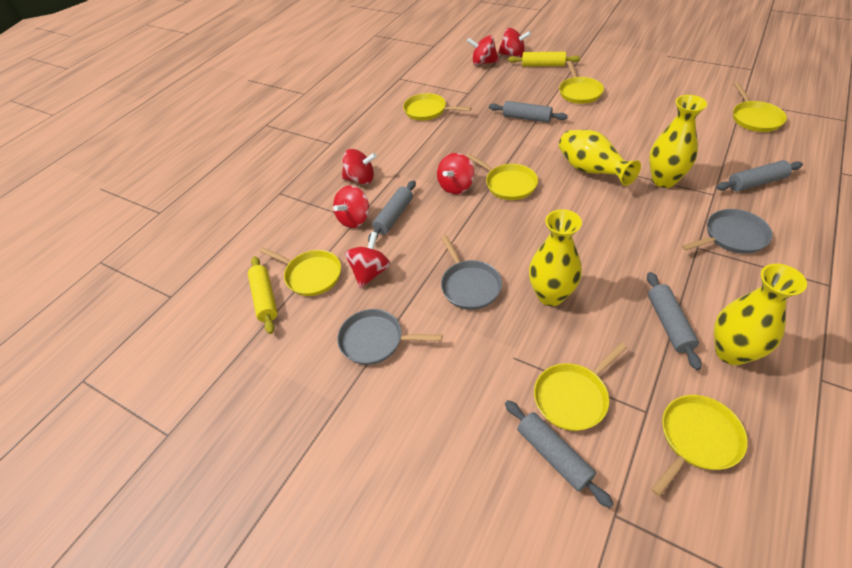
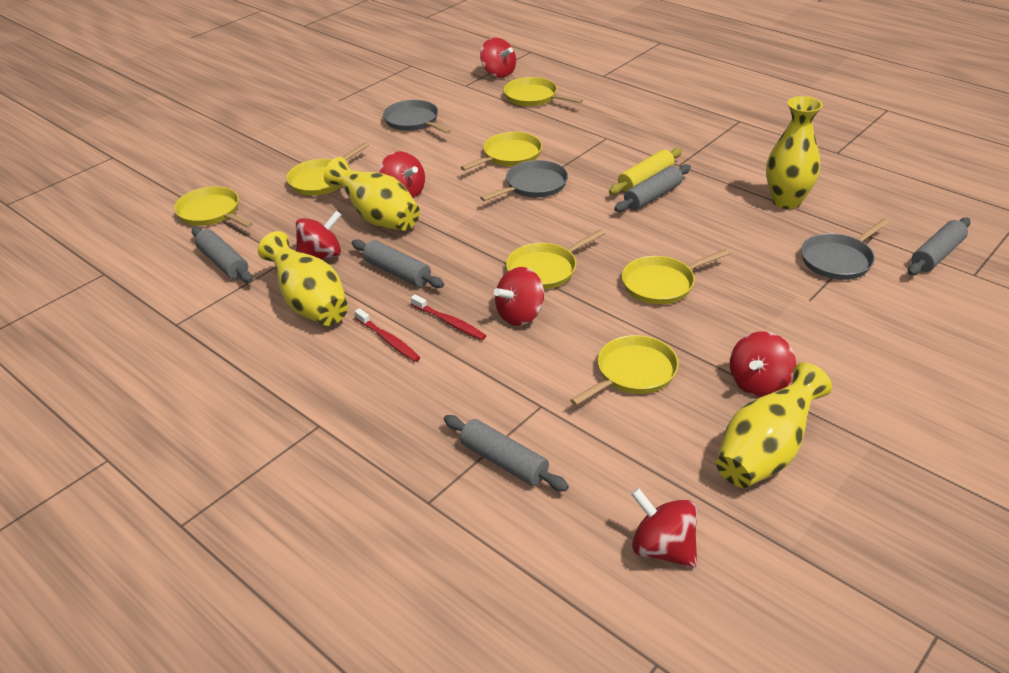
red toothbrush: none = 0 -> [355,308,420,362] [411,295,486,340] = 2
yellow rolling pin: [248,256,278,334] [508,52,580,67] = 2 -> [609,148,682,195] = 1

